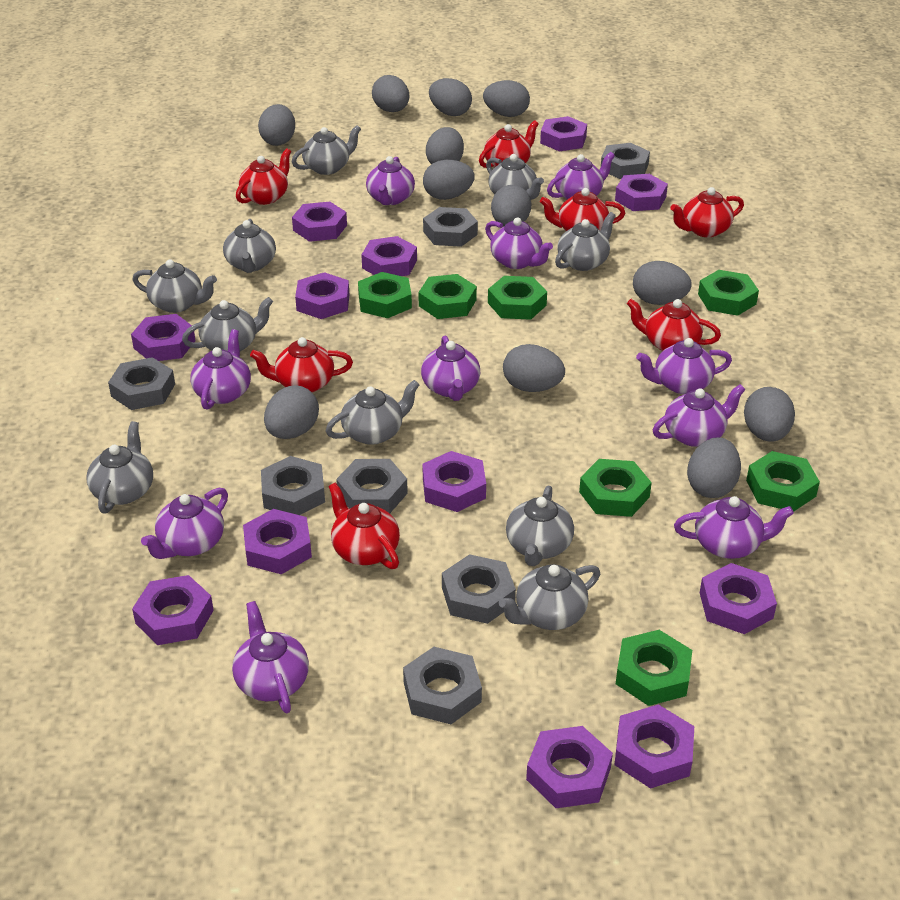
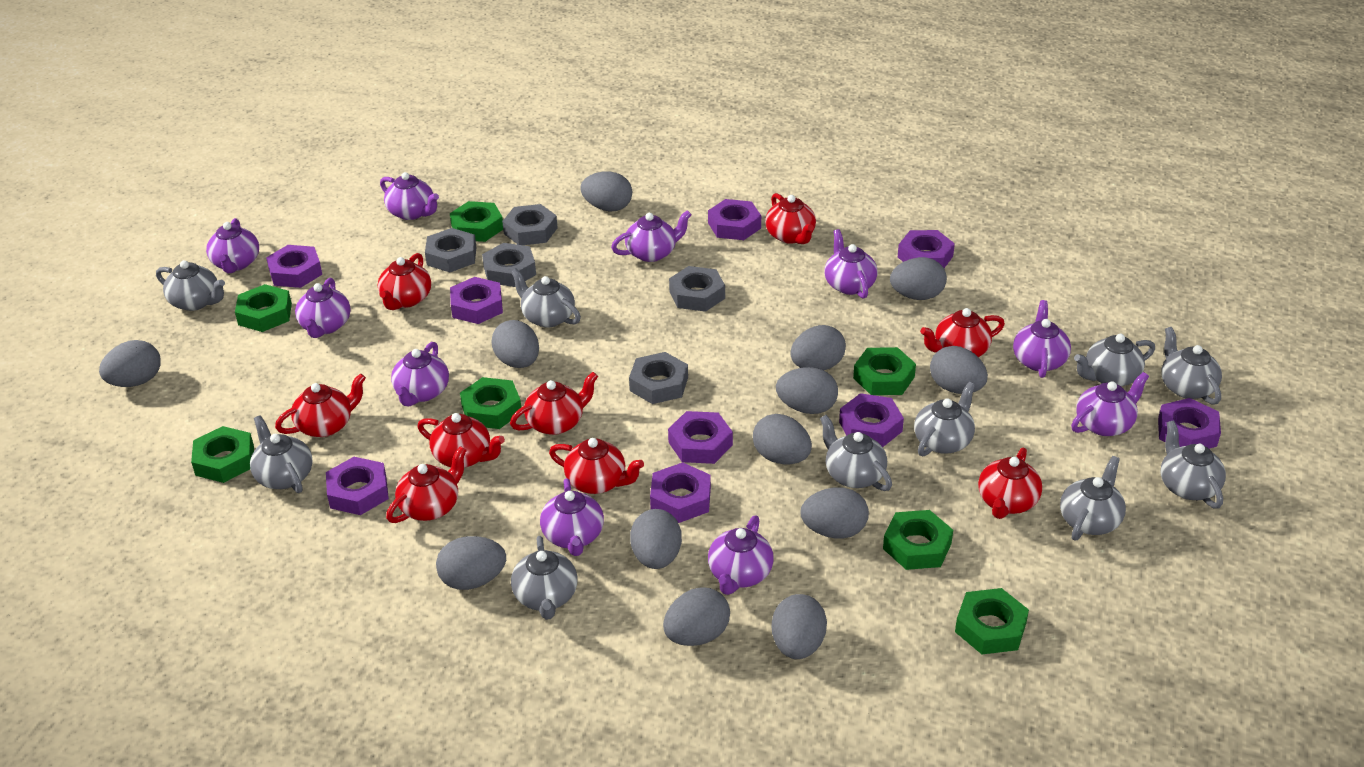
grey egg: [258,104,295,146] [264,386,319,439] [372,75,409,112] [423,160,475,200] [426,127,464,164] [429,78,472,116] [483,80,530,117] [491,185,531,227] [503,344,565,392] [633,261,692,305] [687,437,741,498] [744,387,795,442] = 12 -> [99,340,161,387] [436,536,506,590] [491,320,539,368] [580,171,632,211] [630,509,682,569] [663,587,730,646] [753,414,812,464] [772,594,827,659] [776,367,838,414] [790,325,846,370] [800,487,869,539] [890,257,947,300] [930,346,988,394] = 13
grey nut: [108,357,175,410] [261,456,325,515] [336,459,408,513] [403,647,482,724] [423,207,478,247] [442,554,516,624] [601,143,650,179] = 7 -> [425,228,477,272] [482,243,536,287] [502,204,558,245] [629,352,688,404] [669,266,725,312] = 5
purple nut: [131,314,196,361] [132,575,214,645] [243,509,312,574] [292,202,347,242] [295,272,349,319] [361,236,417,276] [422,451,486,512] [526,726,613,808] [540,116,587,151] [614,704,694,789] [615,174,668,211] [700,563,777,634] = 12 -> [266,245,322,288] [326,457,389,515] [450,277,503,324] [650,462,711,523] [668,411,733,464] [708,199,761,240] [839,393,904,447] [898,230,955,268] [1158,398,1221,449] = 9
red teapot: [236,148,291,205] [250,337,353,392] [328,483,400,569] [479,120,539,168] [540,188,625,231] [627,299,721,351] [670,187,744,237] = 7 -> [275,373,366,437] [378,253,431,310] [386,446,467,523] [417,413,505,468] [510,372,598,435] [549,438,644,494] [765,193,816,244] [920,308,1005,357] [978,448,1042,519] = 9

